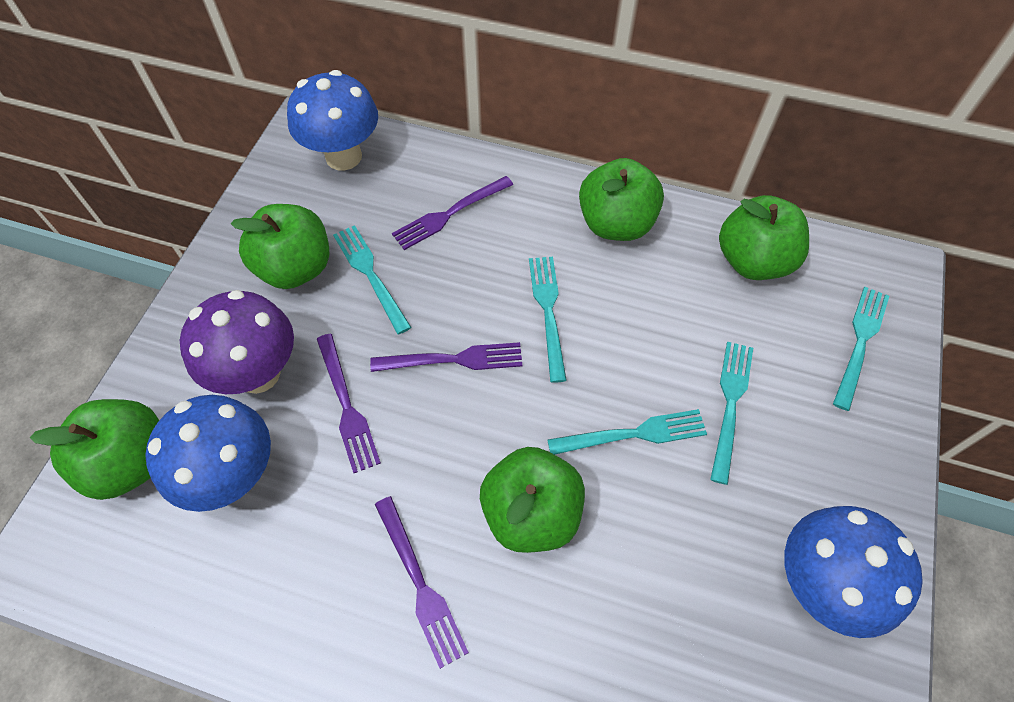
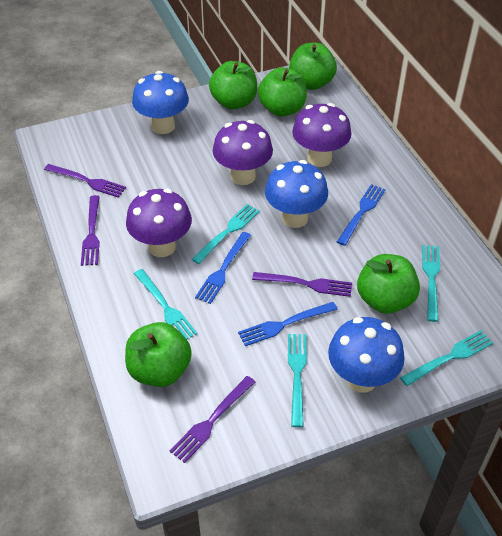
blue fork: none = 0 -> [195,232,251,304] [238,302,338,346] [337,184,386,246] = 3
purple mushroom: [180,290,294,394] = 1 -> [126,189,192,257] [213,120,273,185] [292,103,351,167] = 3

